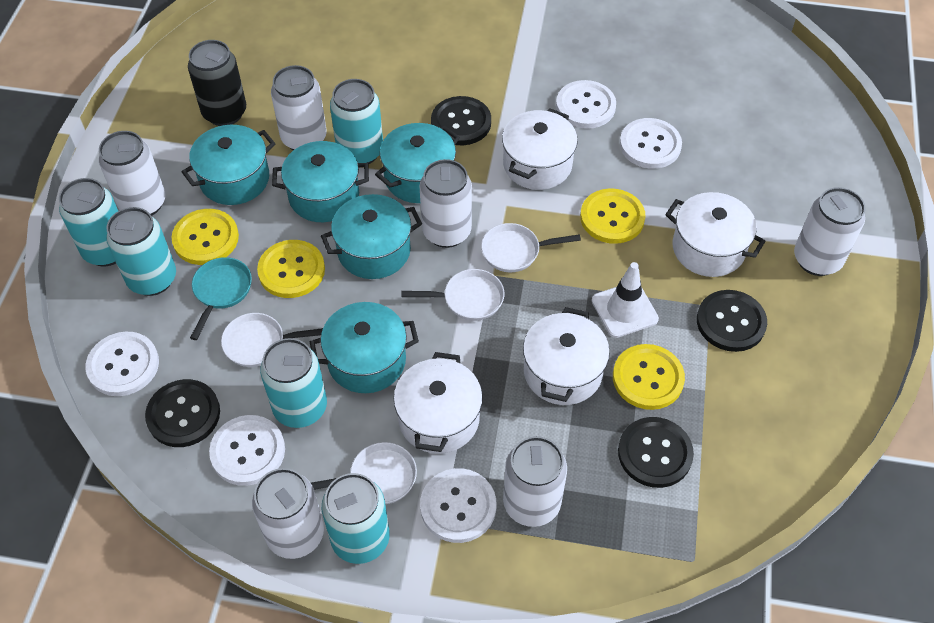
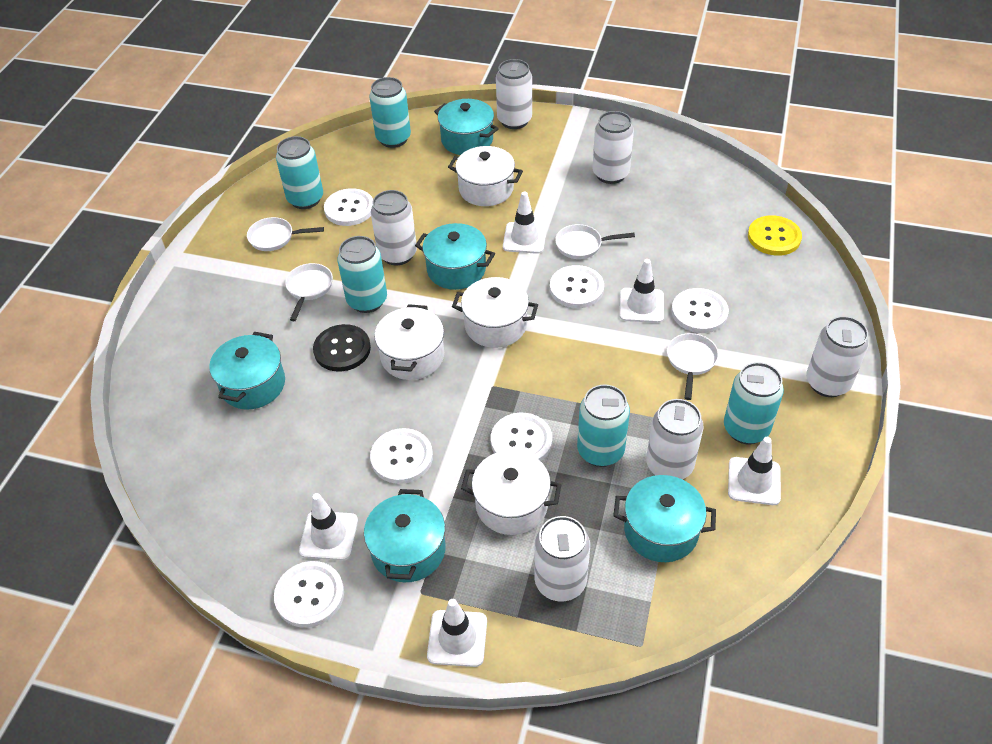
black button: [145,379,220,447] [431,96,491,145] [618,417,694,488] [697,290,767,352] = 4 -> [313,324,371,372] = 1
black can: [188,40,246,126] = 1 -> none = 0
turquoise pan: [190,257,252,340] = 1 -> none = 0
white button: [86,332,159,396] [209,415,285,486] [420,468,496,543] [556,80,616,129] [620,118,682,169] = 5 -> [274,561,344,628] [324,188,373,226] [370,428,433,484] [491,413,552,461] [550,265,604,308] [672,288,729,333] = 6
white traffic cone: [592,262,659,338] = 1 -> [299,493,358,560] [427,599,487,667] [503,191,547,254] [619,259,664,323] [728,437,781,505] = 5
yellow button: [171,209,239,265] [257,240,325,298] [580,188,645,244] [613,344,685,410] = 4 -> [748,215,802,256] = 1

